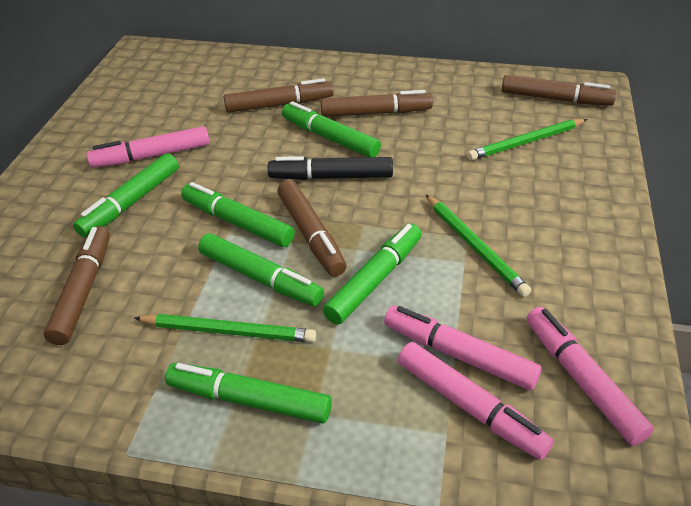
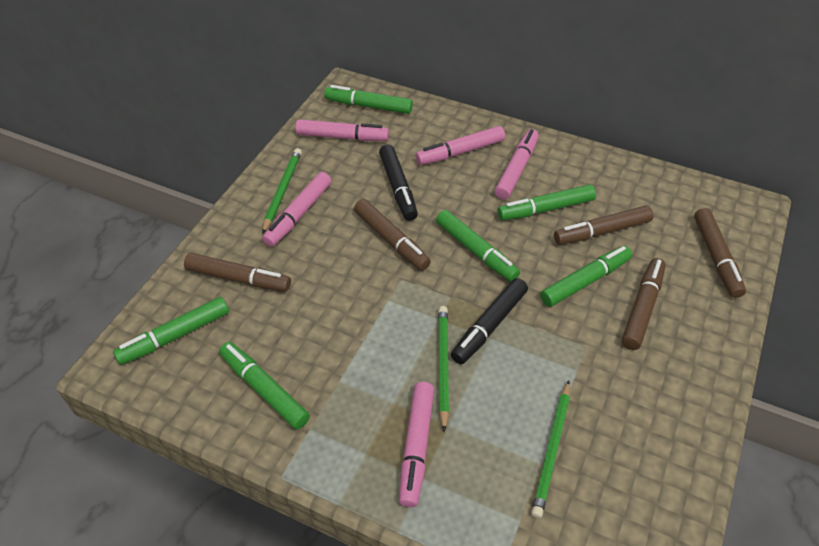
black marker: [268,156,393,180] = 1 -> [379,144,418,221] [451,278,528,364] = 2
pink marker: [86,126,210,168] [384,306,542,391] [398,342,554,460] [527,307,654,446] = 4 -> [262,172,331,247] [295,119,389,141] [399,382,434,507] [416,126,505,165] [495,129,539,200] = 5

